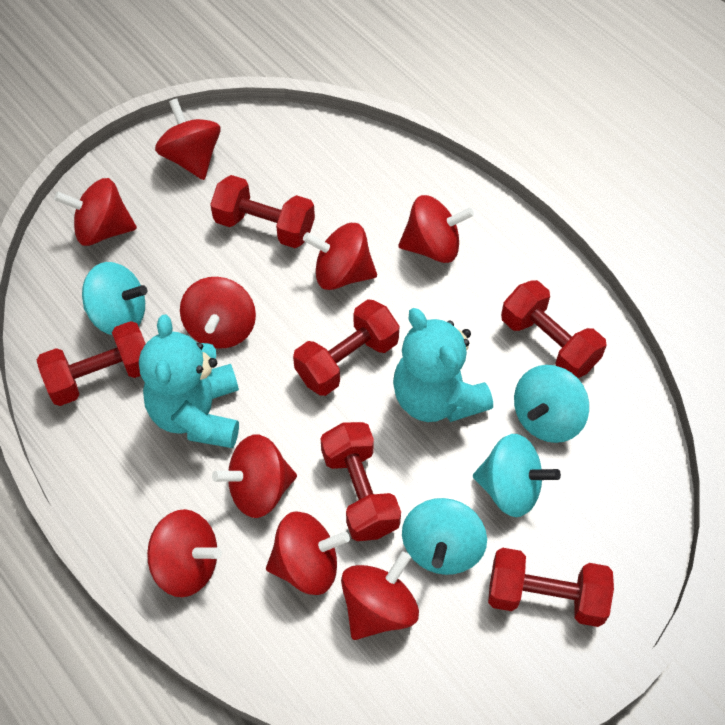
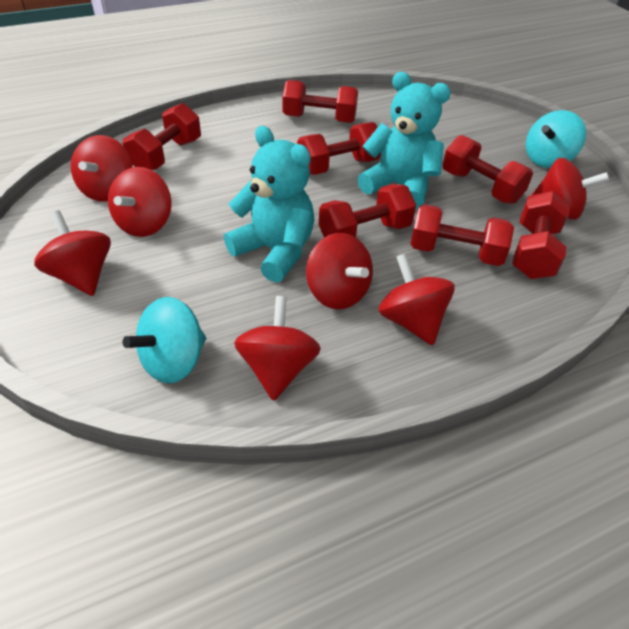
red dumbbell: [37,321,145,406] [210,175,315,248] [293,299,399,396] [321,422,401,541] [488,548,614,627] [501,280,607,378] = 6 -> [123,103,201,170] [282,80,358,123] [297,122,381,175] [319,184,416,238] [410,204,514,266] [442,135,533,204] [512,191,570,279] = 7
red spinning top: [54,178,137,246] [147,509,222,597] [155,99,221,180] [180,277,256,349] [212,434,297,518] [266,511,350,595] [303,223,377,290] [341,551,419,640] [398,195,474,263] = 9 -> [34,210,111,296] [71,135,133,202] [108,167,172,237] [234,296,321,401] [306,233,373,309] [378,253,455,345] [532,158,609,220] = 7
turquoise spinning top: [82,262,147,335] [402,498,487,575] [473,434,561,517] [514,365,589,443] = 4 -> [123,297,206,383] [526,110,586,168] = 2

